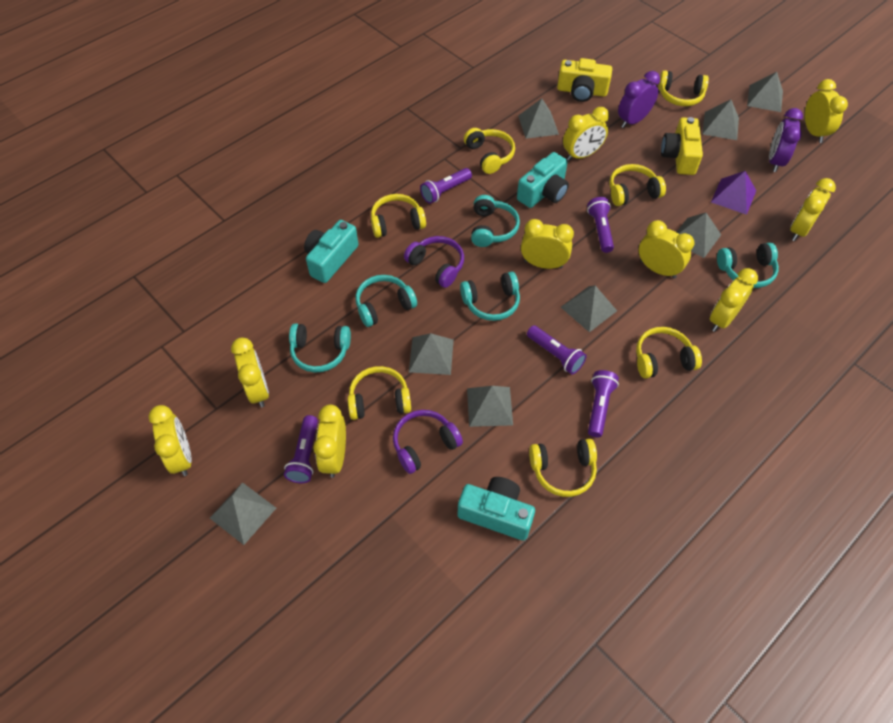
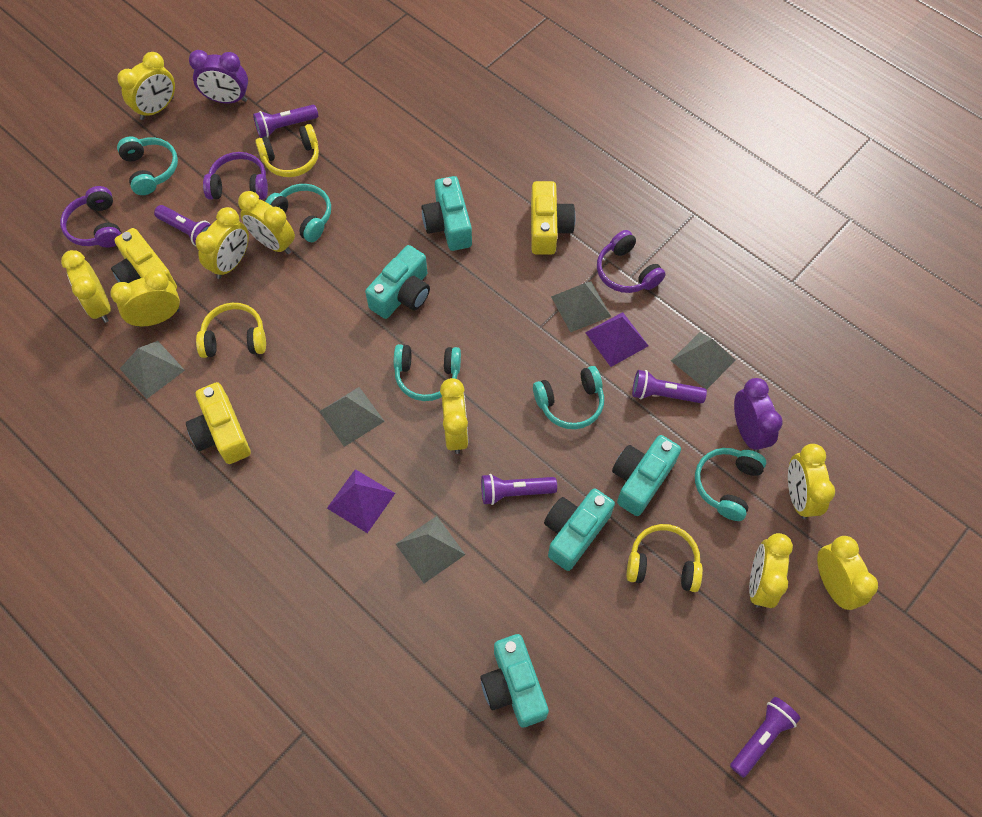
grey pyramid: [210,482,276,545] [409,333,454,375] [467,386,513,427] [518,99,559,139] [561,285,617,332] [677,213,721,258] [702,99,739,140] [747,72,783,112] = 8 -> [120,341,185,399] [319,387,385,447] [396,516,466,583] [551,281,611,332] [671,332,736,390] = 5
purple headphones: [393,410,463,474] [404,236,464,288] = 2 -> [60,186,121,248] [203,152,268,199] [597,230,665,293] = 3
purple pyramid: [711,171,756,215] = 1 -> [327,469,395,533] [585,312,648,367] = 2
turquoise camera: [304,220,359,283] [457,477,535,541] [517,152,569,208] = 3 -> [365,245,430,319] [422,176,472,251] [480,634,549,727] [544,488,615,571] [612,435,681,516] = 5
yellow camera: [557,58,612,102] [661,117,703,175] = 2 -> [111,228,177,289] [186,382,251,464] [531,181,576,255] = 3
yellow headphones: [348,366,411,420] [371,194,426,238] [464,128,515,174] [529,438,597,497] [610,164,666,206] [636,327,702,379] [658,70,709,106] = 7 -> [196,303,266,358] [255,124,319,177] [627,524,703,592] = 3

